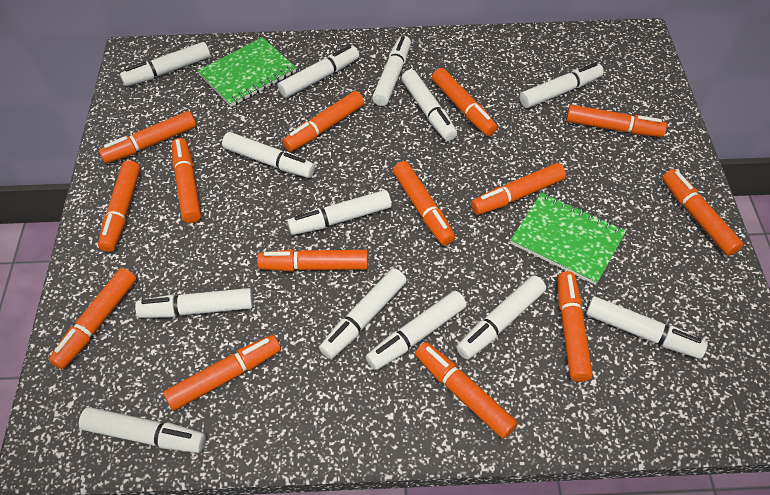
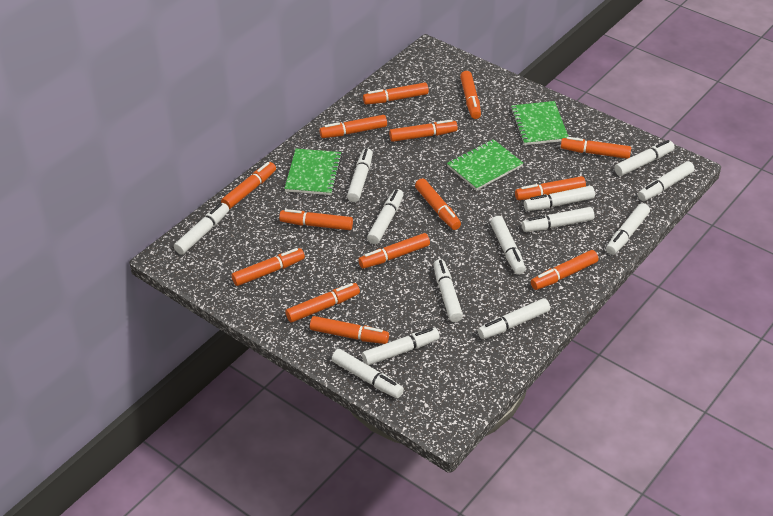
green notebook: [198,37,296,107] [510,192,626,285] = 2 -> [284,149,342,195] [447,139,523,191] [511,101,569,145] = 3

